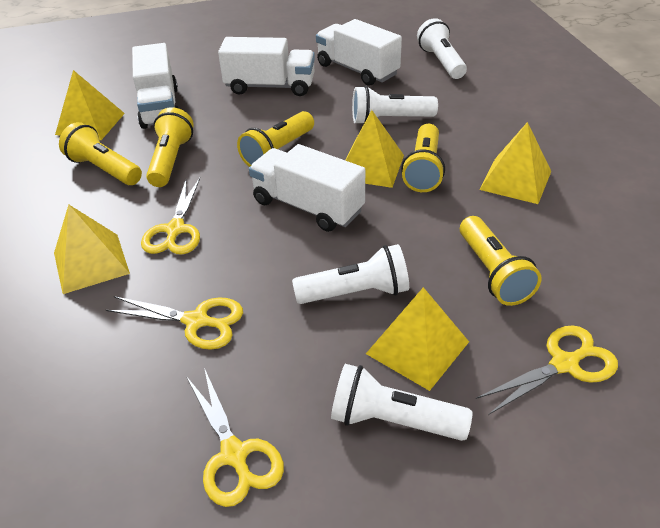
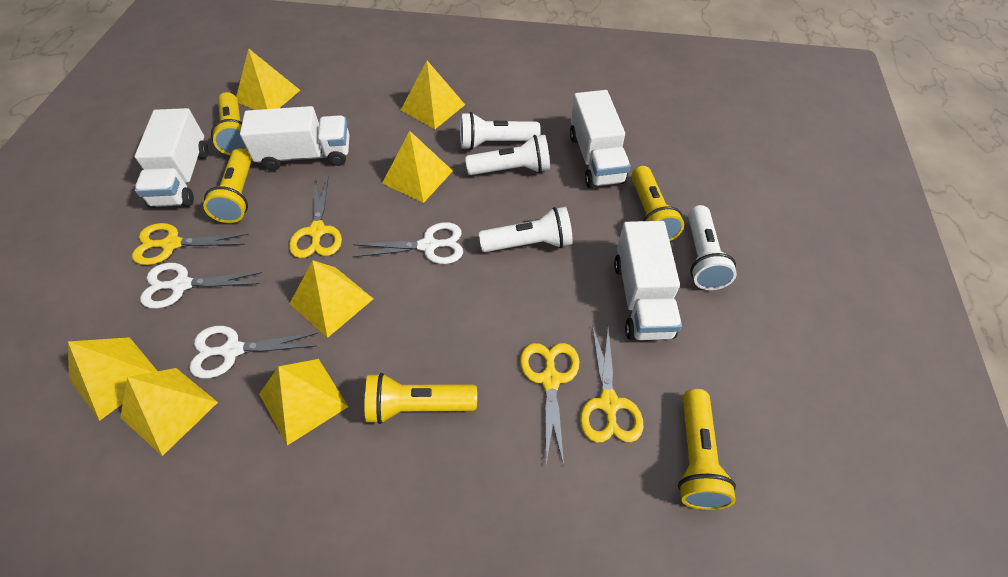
white scissors: none = 0 -> [140,263,262,309] [189,326,318,378] [352,222,463,264] = 3
yellow pyramid: [54,205,130,294] [55,70,125,140] [345,110,404,188] [366,287,469,391] [479,122,551,204] = 5 -> [68,337,157,421] [120,368,218,456] [236,48,300,110] [259,359,349,445] [290,260,373,338] [382,131,453,203] [401,61,465,129] = 7

